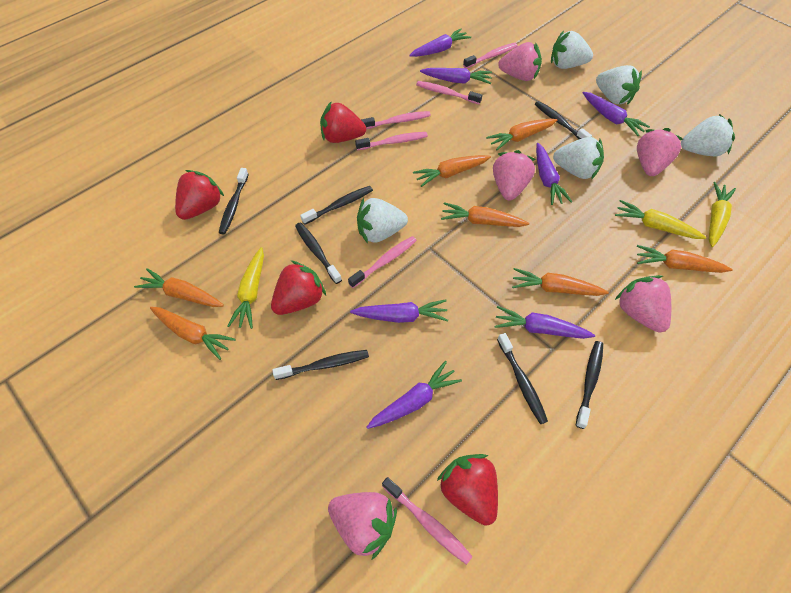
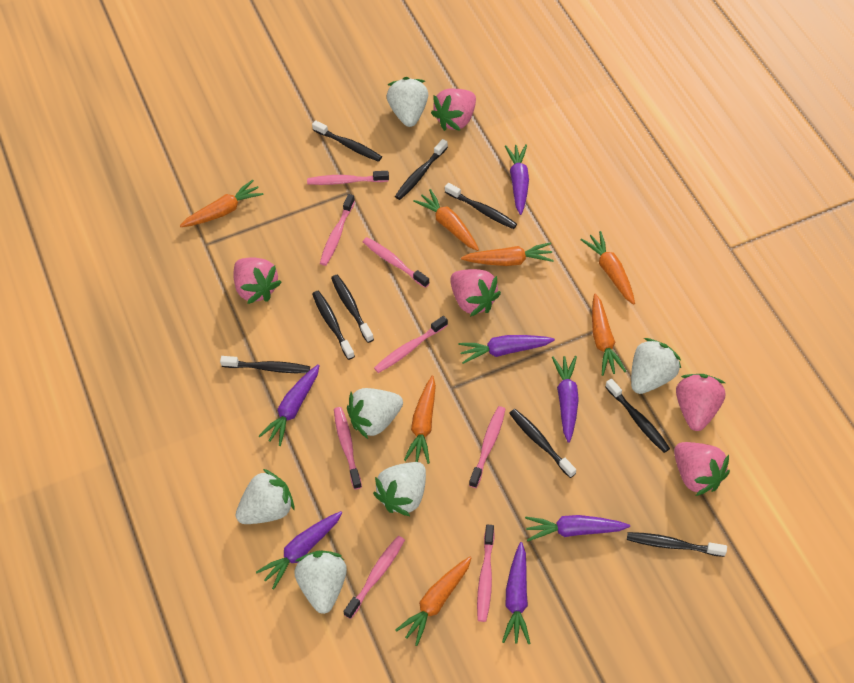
black toothbrush: [219,168,249,235] [272,350,369,380] [295,222,342,284] [300,186,373,225] [497,333,548,424] [535,101,592,139] [576,341,603,429] = 7 -> [220,356,310,373] [312,120,382,162] [312,291,355,360] [331,275,374,343] [395,139,448,200] [445,183,517,229] [509,409,576,478] [606,379,670,453] [627,532,727,557] = 9
pink toothbrush: [348,236,417,288] [355,132,428,150] [361,111,431,129] [382,477,473,565] [416,81,482,104] [463,43,518,68] = 6 -> [307,171,389,185] [320,194,355,266] [334,407,362,489] [343,536,405,619] [363,237,430,288] [374,316,448,373] [469,406,505,488] [477,525,494,622] = 8
red strawberry: [175,170,224,220] [271,260,326,315] [320,101,366,143] [437,454,498,526] = 4 -> none = 0
white strawberry: [357,198,408,243] [551,30,593,69] [553,137,604,180] [596,65,642,105] [681,114,735,156] = 5 -> [236,469,295,524] [294,551,347,614] [347,388,403,439] [373,462,426,516] [387,77,428,127] [631,338,681,394] = 6
yellow carrot: [228,247,264,329] [615,200,706,239] [709,182,736,247] = 3 -> none = 0

